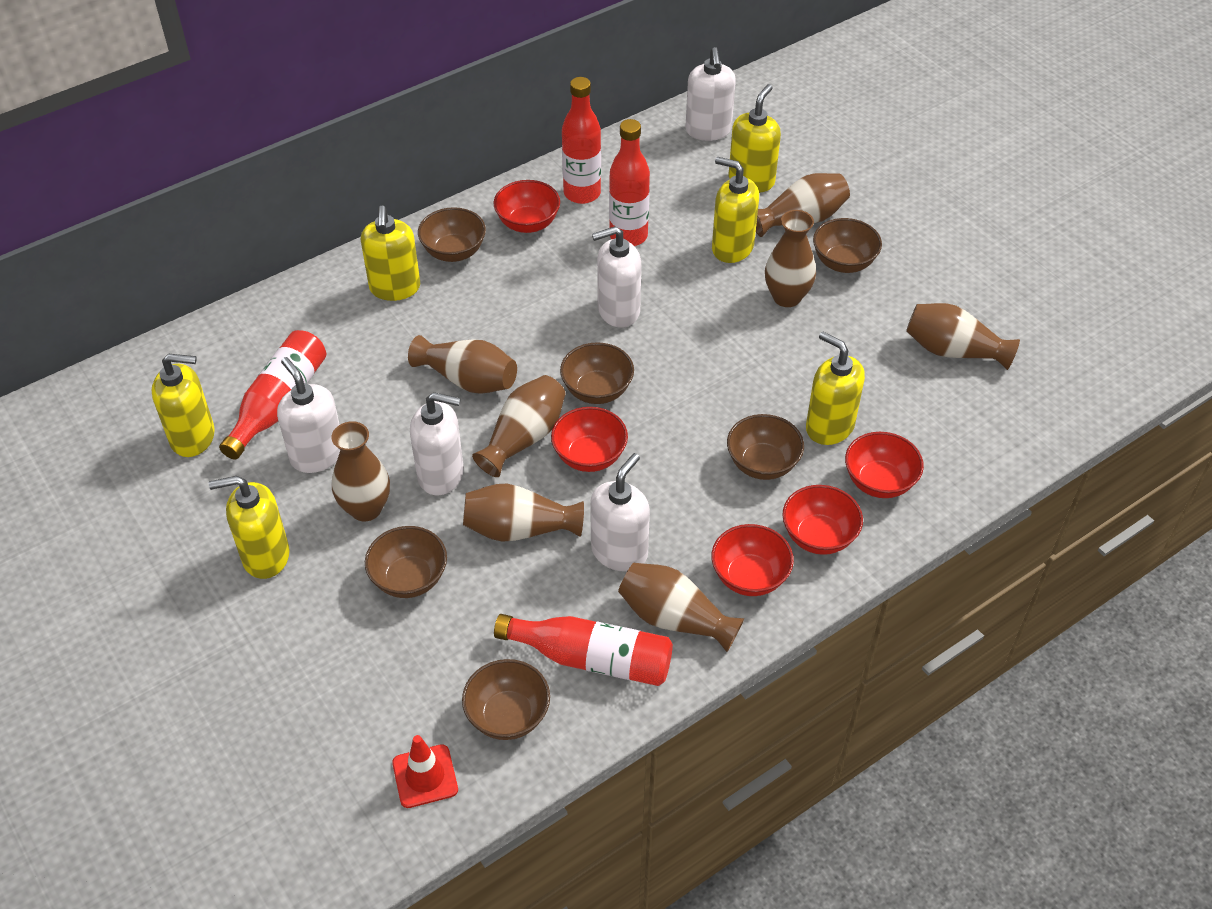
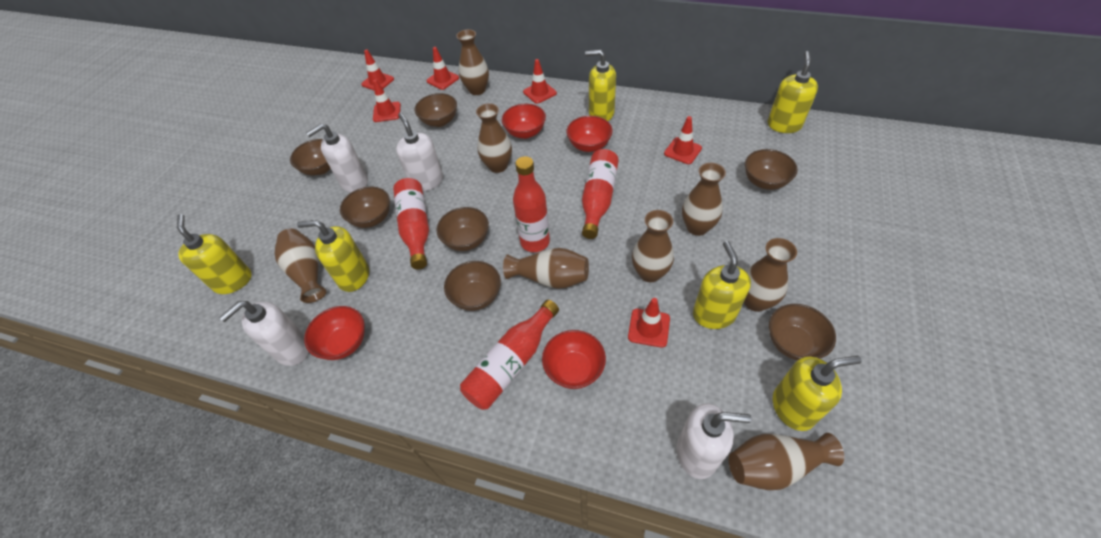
brown bowl: [365,526,447,598] [418,207,486,262] [462,659,550,740] [560,342,634,404] [727,414,804,480] [813,218,882,273] = 6 -> [290,139,331,175] [340,187,390,228] [414,93,457,127] [436,207,489,251] [444,261,501,311] [745,149,798,190] [769,304,836,360] = 7
red bowl: [494,180,560,233] [551,407,628,472] [712,524,794,596] [782,485,863,555] [845,432,924,498] = 5 -> [304,306,365,360] [502,104,546,139] [542,330,606,389] [567,116,613,152] = 4
red traffic cone: [392,735,458,808] = 1 -> [361,49,394,90] [373,79,401,122] [426,47,459,90] [523,59,557,104] [628,298,670,348] [664,116,702,164] = 6
white soap dispenser: [277,357,340,473] [410,392,464,495] [590,453,650,572] [592,226,641,328] [685,47,736,141] = 5 -> [219,301,309,366] [306,123,368,192] [396,113,443,191] [677,404,751,479] = 4

